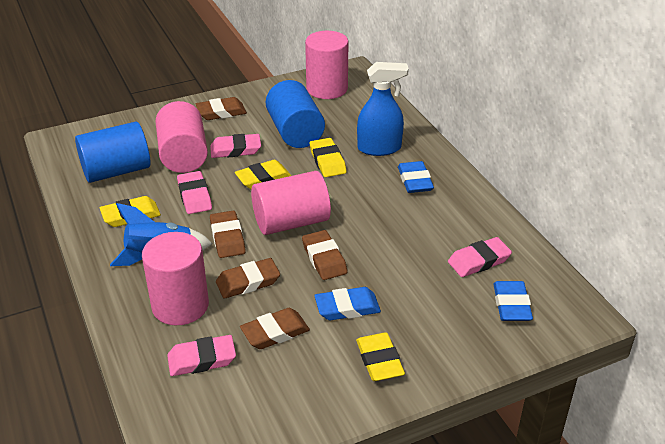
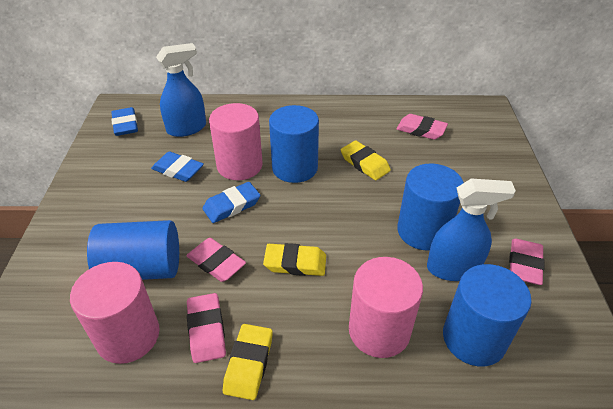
blue cylinder: [75,122,150,183] [266,80,325,148] = 2 -> [87,220,179,280] [269,105,319,183] [397,163,464,251] [443,264,532,366] = 4
blue rocket: [110,203,212,266] = 1 -> none = 0
blue spray bottle: [357,62,409,156] = 1 -> [156,43,206,137] [427,178,516,281] = 2
brown eraser: [196,97,247,120] [210,211,246,258] [216,258,280,298] [240,308,310,349] [302,230,348,280] = 5 -> none = 0
pink cylinder: [142,232,209,325] [156,101,208,173] [251,171,331,235] [305,31,349,99] = 4 -> [70,262,160,364] [209,103,263,180] [349,257,423,358] = 3
yellow eraser: [100,196,161,227] [235,160,291,189] [310,138,347,177] [356,333,405,381] = 4 -> [223,324,273,400] [263,243,326,276] [341,141,391,180] = 3

